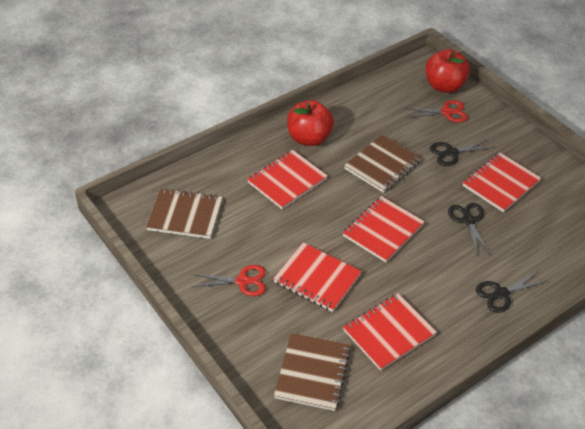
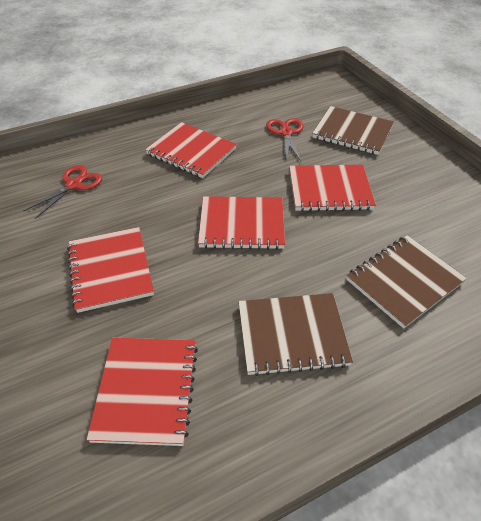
black scissors: [430,139,495,166] [448,203,490,256] [476,271,547,313] = 3 -> none = 0
red apple: [287,100,334,146] [425,49,470,93] = 2 -> none = 0

